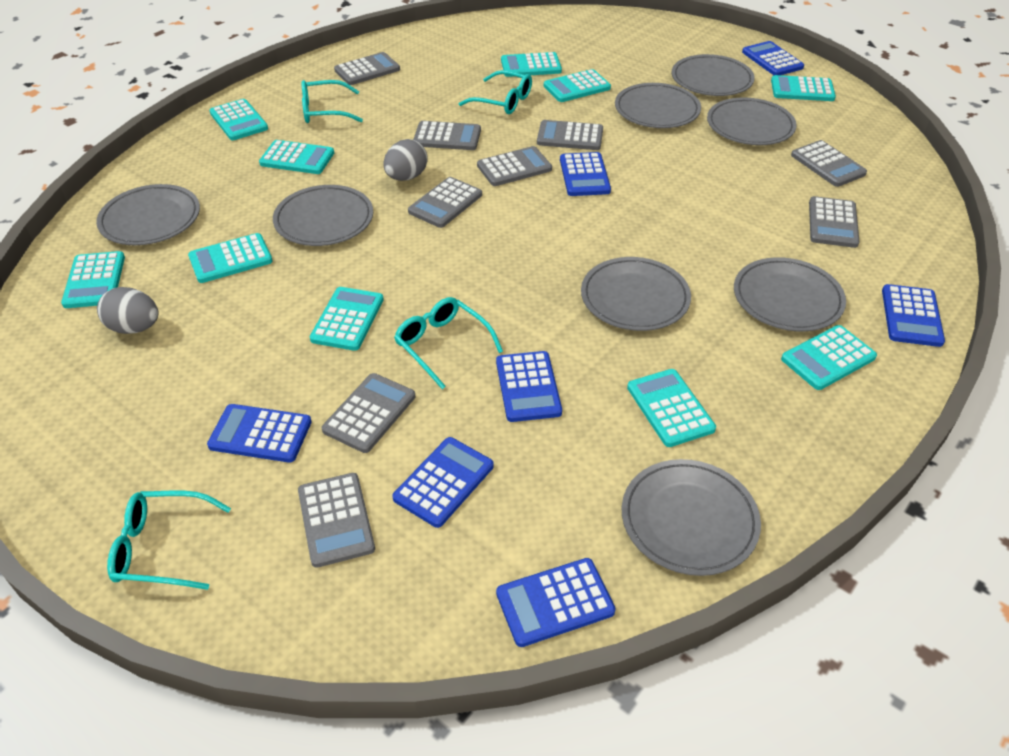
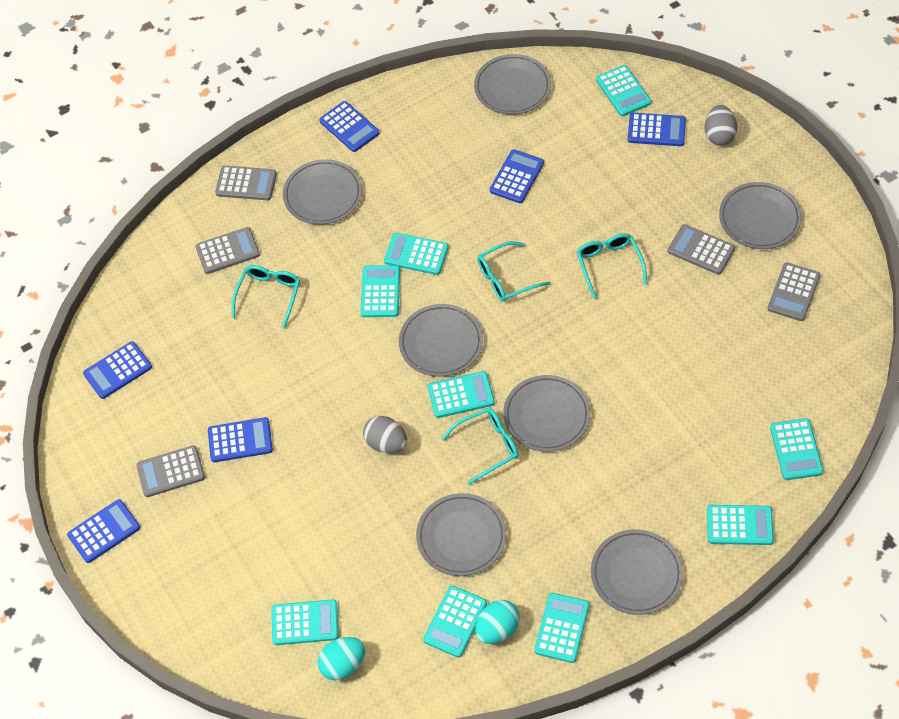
blue calculator: [207,404,312,463] [393,437,494,528] [496,351,562,422] [496,558,616,647] [560,152,611,196] [742,41,804,75] [882,284,945,347] = 7 -> [67,499,140,563] [83,341,152,399] [208,417,273,462] [319,101,380,152] [490,149,544,203] [628,113,686,146] = 6
grey calculator: [298,473,375,568] [322,373,415,453] [334,52,400,85] [408,177,482,228] [413,121,481,150] [477,146,552,186] [537,120,603,150] [791,140,867,187] [809,196,859,248] = 9 -> [136,445,205,497] [195,227,260,274] [215,166,277,200] [668,224,735,274] [767,262,820,321] = 5
grey plate: [96,184,200,245] [273,185,373,246] [581,257,691,331] [615,83,701,128] [622,459,761,576] [672,54,755,96] [707,97,797,145] [734,257,846,332] = 8 -> [283,159,362,225] [399,304,483,377] [416,493,506,576] [474,54,551,115] [503,375,590,452] [591,529,683,615] [719,182,802,249] = 7
turquoise calculator: [61,251,125,308] [188,233,273,283] [209,99,268,140] [259,140,334,174] [310,287,384,351] [501,52,562,77] [544,69,611,102] [627,369,716,447] [771,75,836,101] [781,325,877,390] = 10 -> [272,599,339,645] [361,265,400,317] [384,233,449,275] [423,585,487,658] [428,371,495,418] [534,593,590,663] [596,65,651,116] [707,505,774,545] [770,418,823,480] = 9
turquoise egg: none = 0 -> [317,637,365,680] [475,600,520,644] = 2

